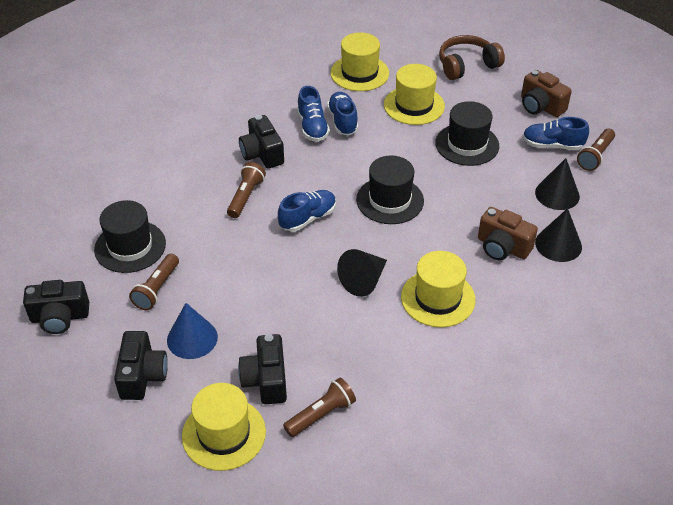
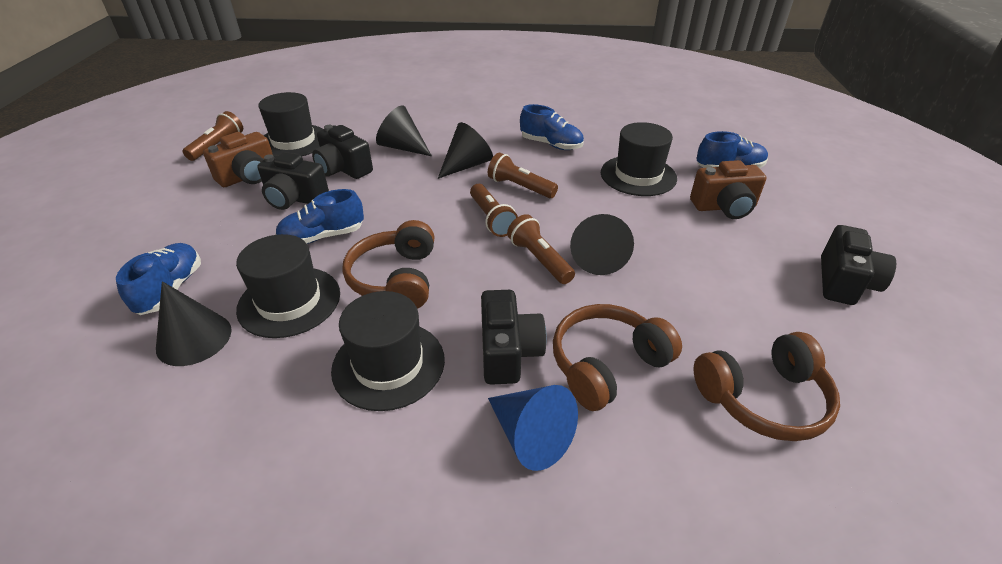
black cone: [337,249,387,297] [535,158,580,210] [535,208,582,262] = 3 -> [156,281,232,366] [376,106,432,156] [438,122,493,179] [570,214,634,275] = 4
black hat: [94,200,166,273] [356,155,424,224] [435,101,499,166] = 3 -> [236,234,340,338] [258,92,323,156] [331,291,445,411] [601,122,677,196] = 4
brown headphones: [439,35,505,80] = 1 -> [342,220,434,309] [553,304,682,411] [694,332,840,441] = 3
yellow hat: [182,383,266,471] [331,33,389,91] [384,64,445,125] [401,251,476,327] = 4 -> none = 0

